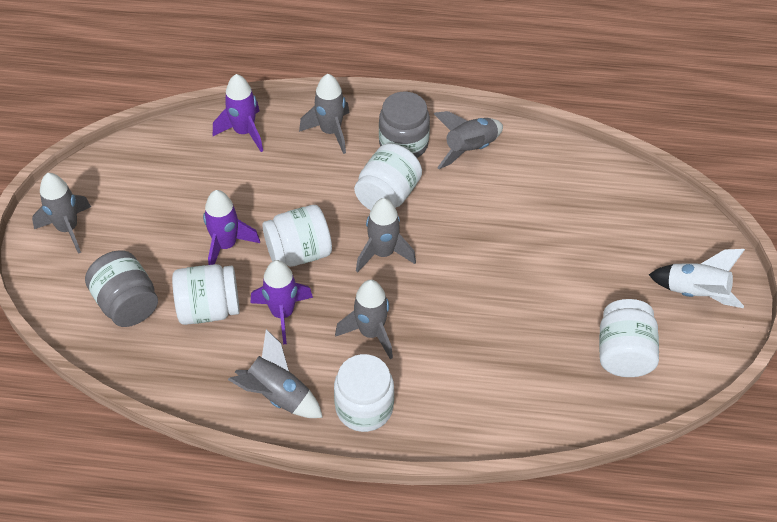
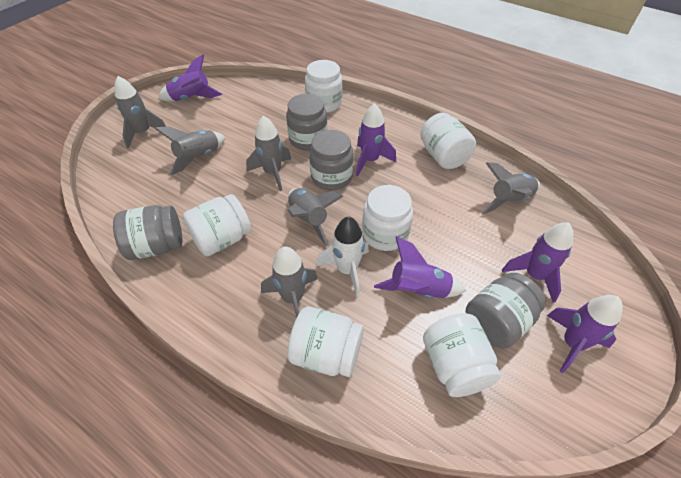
grey jar: [85,250,158,327] [379,92,430,158] = 2 -> [113,205,182,260] [286,94,328,151] [309,130,353,190] [466,273,546,349] = 4
purple rocket: [203,190,260,265] [213,74,263,152] [251,260,313,344] = 3 -> [158,54,222,101] [356,103,396,176] [374,236,466,298] [502,222,573,303] [547,295,623,373] = 5
white jar: [172,264,240,325] [263,205,332,267] [334,354,394,432] [354,143,422,210] [599,299,659,377] = 5 -> [183,194,251,256] [287,306,364,377] [305,60,342,113] [362,185,413,251] [420,113,476,169] [423,313,501,397] = 6

